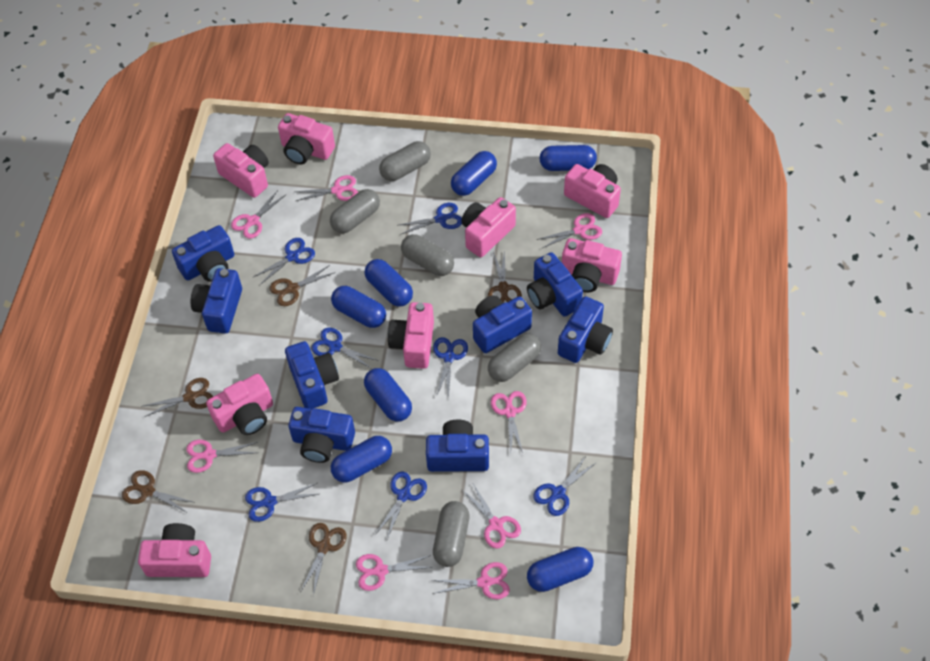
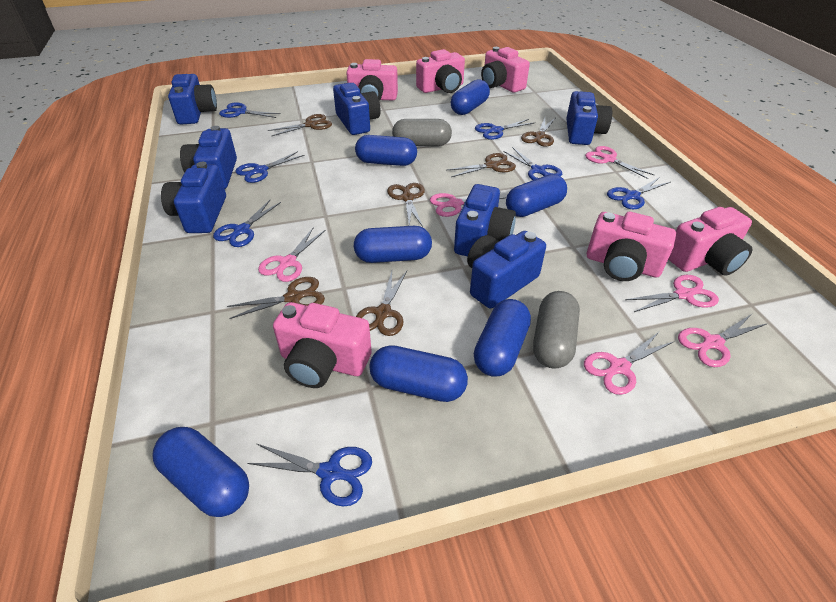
blue camera: [172,225,234,282] [191,268,242,334] [285,341,339,409] [288,407,355,463] [426,419,489,472] [473,295,532,353] [527,252,583,317] [558,296,613,363] = 8 -> [161,162,226,233] [168,74,217,124] [180,126,237,189] [333,83,381,135] [454,184,516,256] [467,231,546,309] [566,91,612,145] = 7
brown scissors: [122,470,193,513] [143,378,213,417] [270,265,336,306] [301,523,347,596] [488,250,522,302] = 5 -> [227,277,325,319] [268,114,332,136] [356,271,407,336] [387,183,425,227] [447,153,516,177] [521,117,556,147] = 6
grey capsule: [330,189,380,233] [379,141,431,181] [401,234,454,276] [433,501,469,567] [488,333,541,382] = 5 -> [392,119,452,146] [533,291,580,369] = 2
pink camera: [138,523,211,577] [206,374,273,435] [213,143,269,198] [278,113,335,164] [388,302,434,369] [461,197,516,257] [562,238,622,292] [564,164,621,218] = 8 -> [273,302,372,388] [346,59,398,101] [416,49,465,93] [481,47,530,92] [587,212,676,281] [668,207,753,276] = 6
pink scissors: [186,440,258,473] [231,190,286,239] [295,175,358,201] [356,554,433,591] [432,562,510,599] [463,482,521,549] [491,391,527,454] [537,213,602,249] = 8 -> [258,227,326,282] [430,191,506,217] [584,332,673,395] [585,146,654,179] [625,275,719,312] [678,314,768,367] = 6

